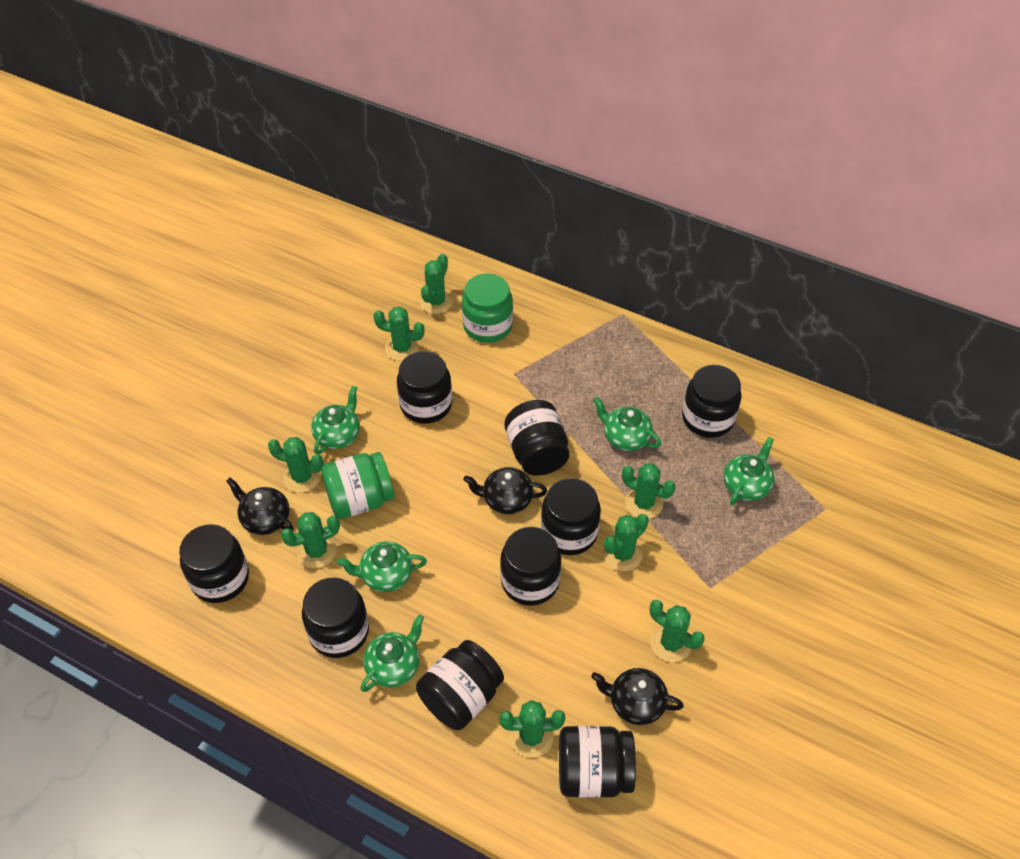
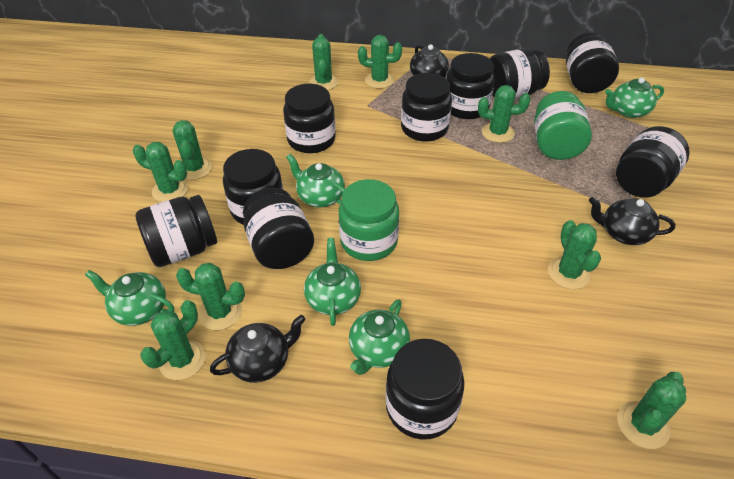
black jar: [179,524,249,603] [302,577,369,658] [397,351,452,424] [416,640,504,730] [500,527,561,606] [504,400,569,476] [541,478,601,555] [559,726,636,798] [682,365,742,438] = 9 -> [135,195,217,267] [223,149,283,225] [243,188,314,269] [283,84,336,153] [386,339,465,440] [401,73,452,142] [446,53,495,119] [490,48,550,98] [566,33,619,93] [616,126,690,198] = 10
green cactus: [268,437,324,493] [281,512,340,568] [373,307,425,361] [420,254,453,314] [499,700,565,758] [603,514,649,571] [622,463,676,519] [650,600,705,662] = 8 -> [133,142,188,202] [140,300,206,380] [172,120,212,180] [176,263,245,330] [309,34,339,90] [358,35,402,89] [478,85,530,143] [548,220,601,289] [617,372,686,449] = 9

